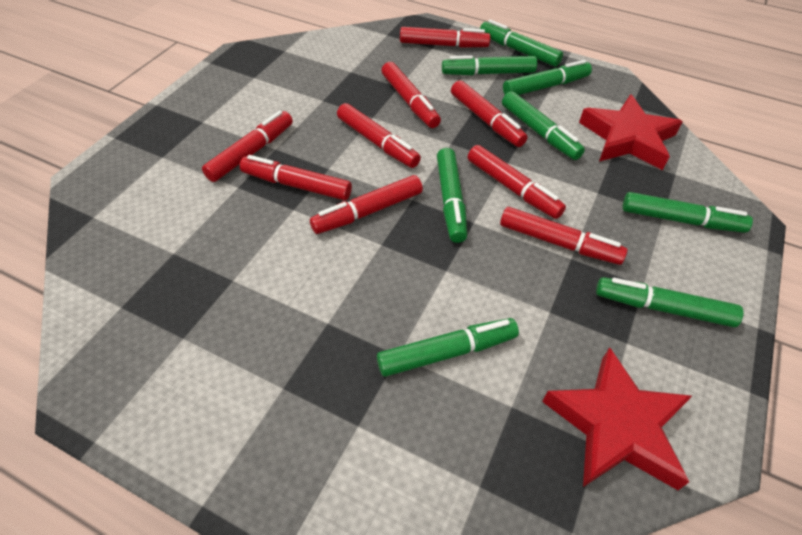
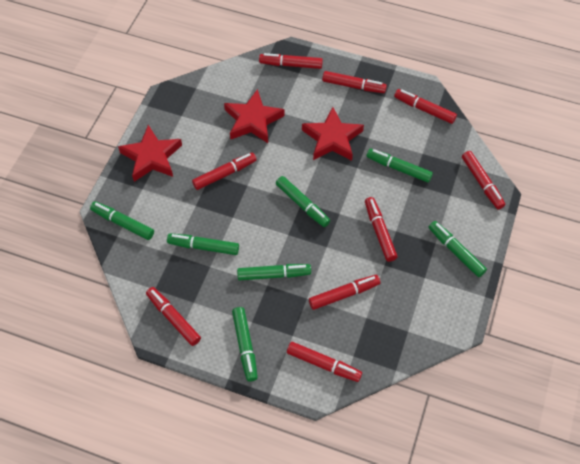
green marker: [377,318,519,377] [437,148,467,243] [442,55,537,75] [480,19,563,67] [502,91,585,160] [503,60,592,95] [596,277,743,327] [623,192,753,233] = 8 -> [90,201,154,240] [167,233,239,255] [232,307,258,382] [237,264,311,281] [276,176,330,227] [366,149,433,183] [429,221,487,277] = 7
red star: [542,347,692,490] [579,94,683,170] = 2 -> [118,125,182,182] [224,89,285,143] [302,107,364,161] = 3

